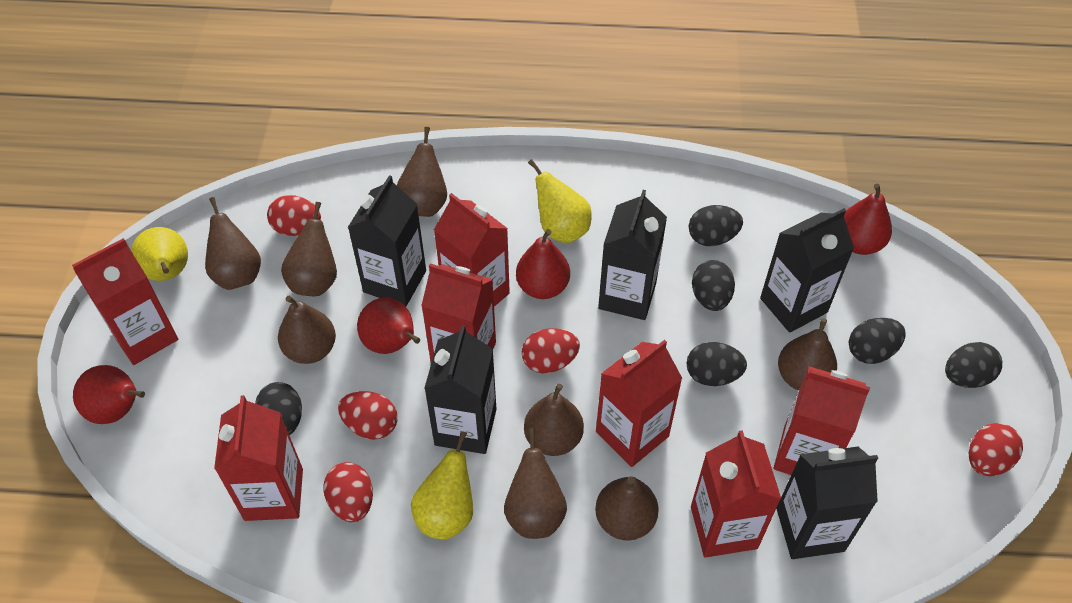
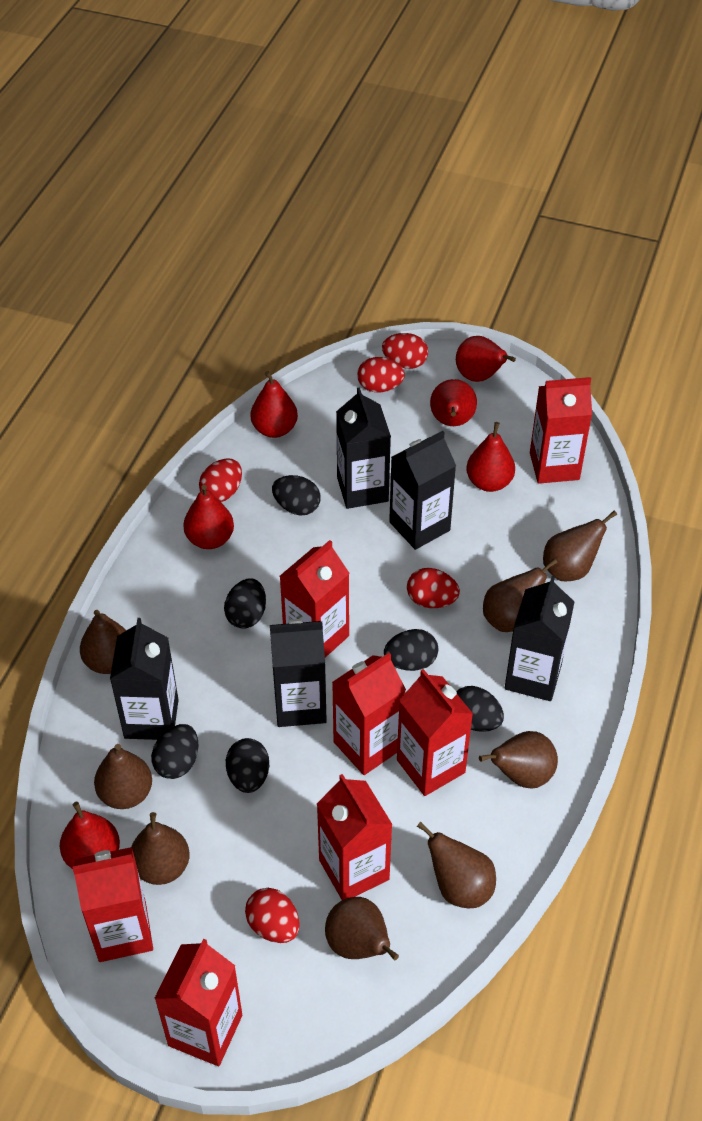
red pear: [73,365,145,424] [357,297,420,354] [516,229,570,299] [844,184,892,255] = 4 -> [60,802,120,869] [183,485,234,549] [251,371,298,438] [430,379,477,426] [456,336,516,382] [466,422,515,492] = 6
yellow pear: [131,227,188,281] [411,431,473,539] [528,159,592,243] = 3 -> none = 0

